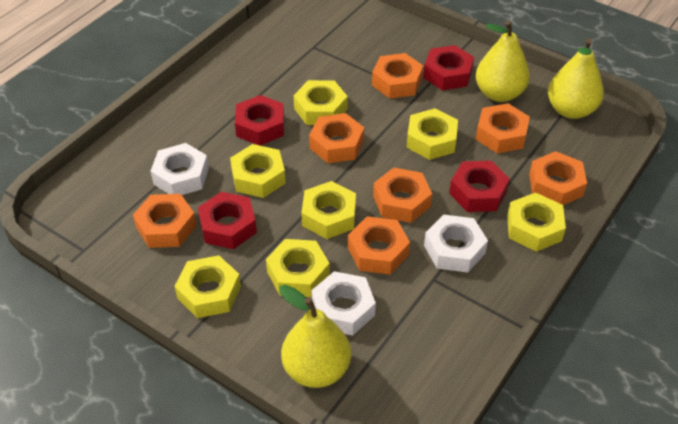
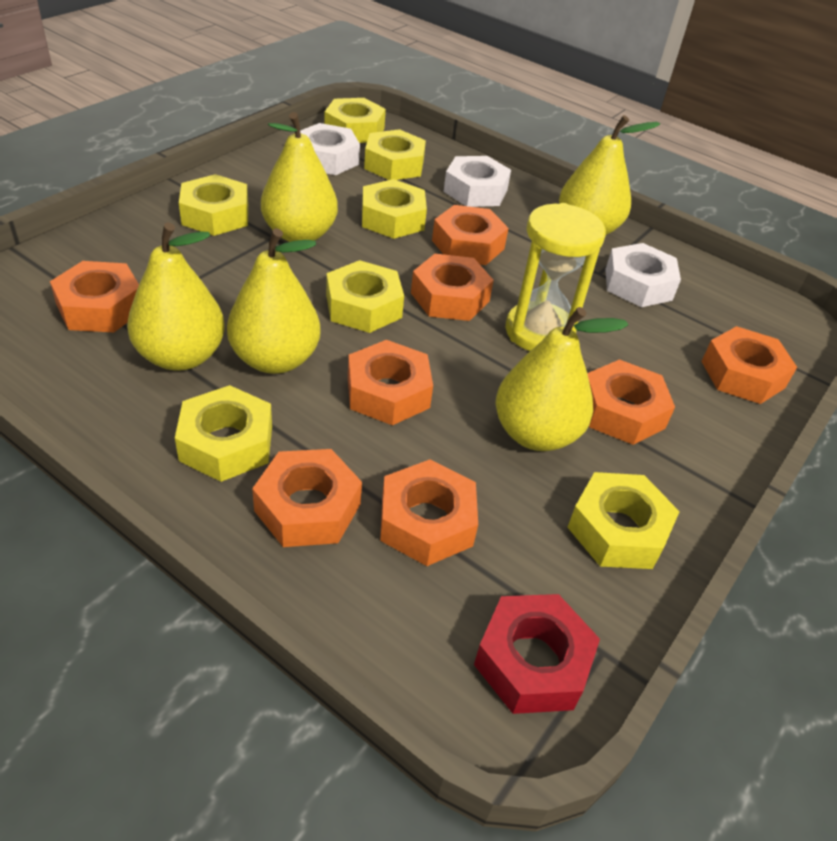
orange nut: [133,194,197,248] [309,113,364,163] [348,217,410,275] [372,53,423,99] [373,168,432,223] [476,103,530,153] [529,151,587,205] = 7 -> [50,261,139,333] [252,449,362,547] [348,340,433,425] [380,459,478,566] [411,254,494,321] [432,205,509,265] [587,359,675,445] [701,326,797,404] = 8
red nut: [198,192,257,249] [235,95,284,146] [423,45,474,91] [449,161,510,212] = 4 -> [474,594,600,714] = 1
yellow hourglass: none = 0 -> [505,203,606,351] = 1
yellow pear: [279,285,351,388] [476,20,530,102] [548,38,604,119] = 3 -> [127,222,225,371] [227,228,321,374] [261,112,338,242] [495,307,628,451] [559,115,660,235] = 5

